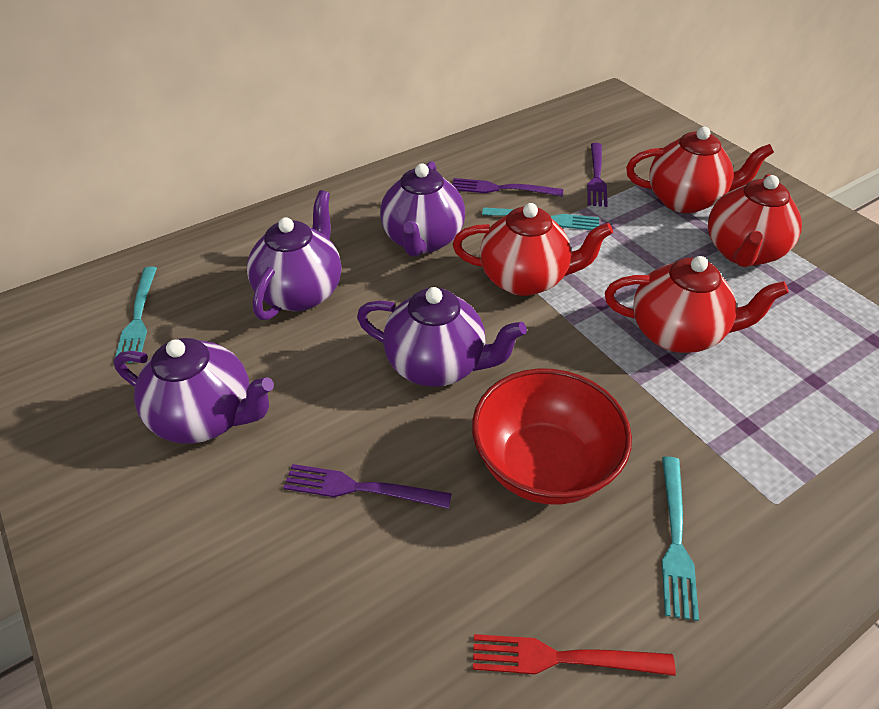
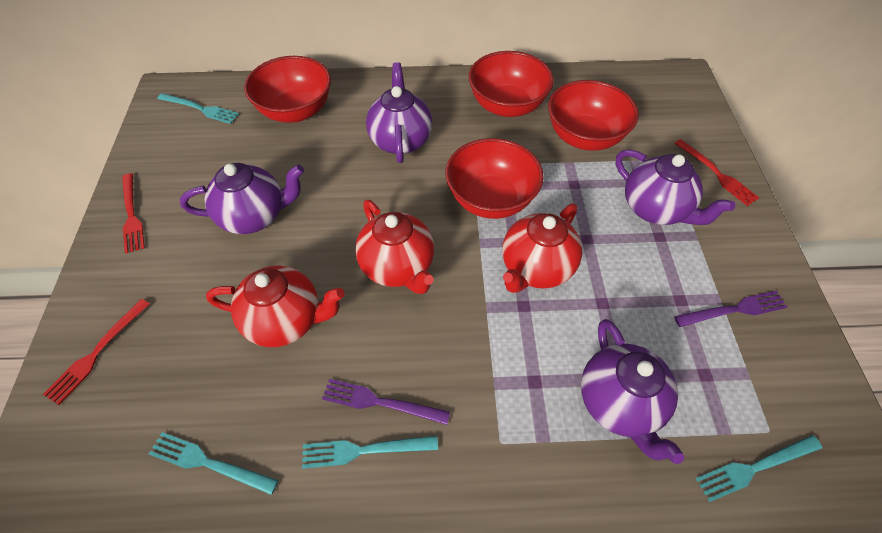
purple fork: [283,464,452,509] [452,178,563,197] [587,143,608,207] = 3 -> [322,379,450,425] [674,291,787,327] = 2
red bowl: [472,368,632,505] = 1 -> [244,56,331,123] [445,138,544,219] [469,51,554,117] [548,80,639,151] = 4
red fork: [473,634,676,676] = 1 -> [43,299,149,405] [122,173,145,254] [674,139,759,206] = 3
red teapot: [453,203,613,296] [605,256,789,353] [626,127,774,213] [708,174,802,267] = 4 -> [206,266,345,347] [355,200,434,294] [502,203,582,293] = 3
turquoise fork: [115,266,157,363] [482,207,599,230] [662,456,699,621] = 3 -> [149,432,278,495] [157,93,239,124] [302,436,438,469] [695,435,822,502] = 4

